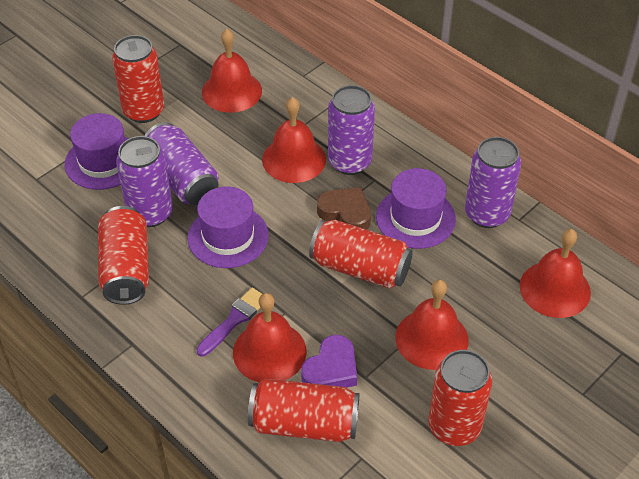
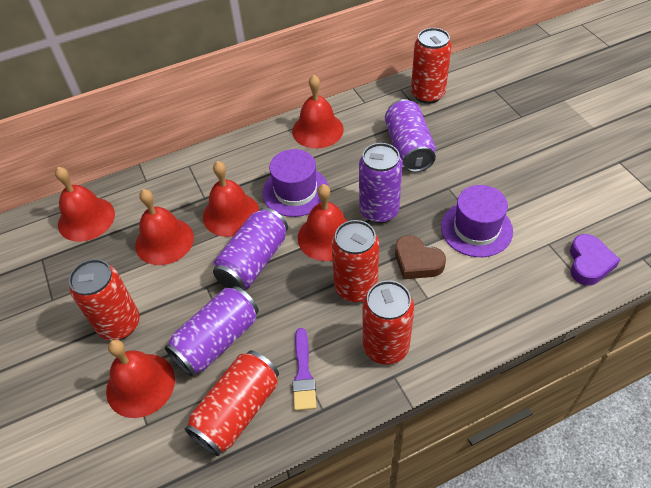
purple hat: [65,113,128,190] [188,187,269,268] [376,168,456,249] = 3 -> [263,149,329,217] [441,185,513,257] = 2
red bell: [202,29,262,113] [233,293,307,383] [262,97,326,183] [395,280,469,370] [520,229,591,318] = 5 -> [55,167,115,242] [106,339,175,418] [135,189,194,265] [203,161,259,237] [292,75,344,148] [298,184,348,261] = 6

